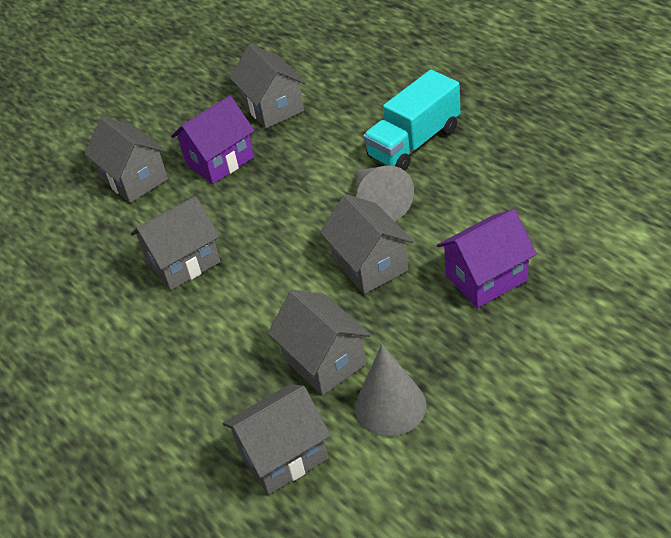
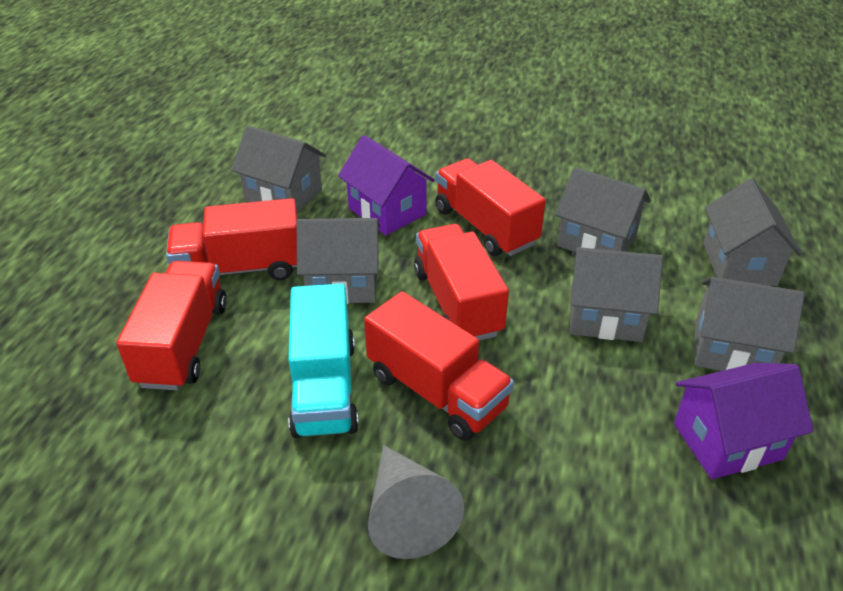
grey cone: [355,344,427,437] [356,165,414,222] = 2 -> [368,445,464,559] = 1
red truck: none = 0 -> [116,261,227,390] [166,198,298,280] [364,291,514,441] [414,224,509,340] [435,159,546,256] = 5

